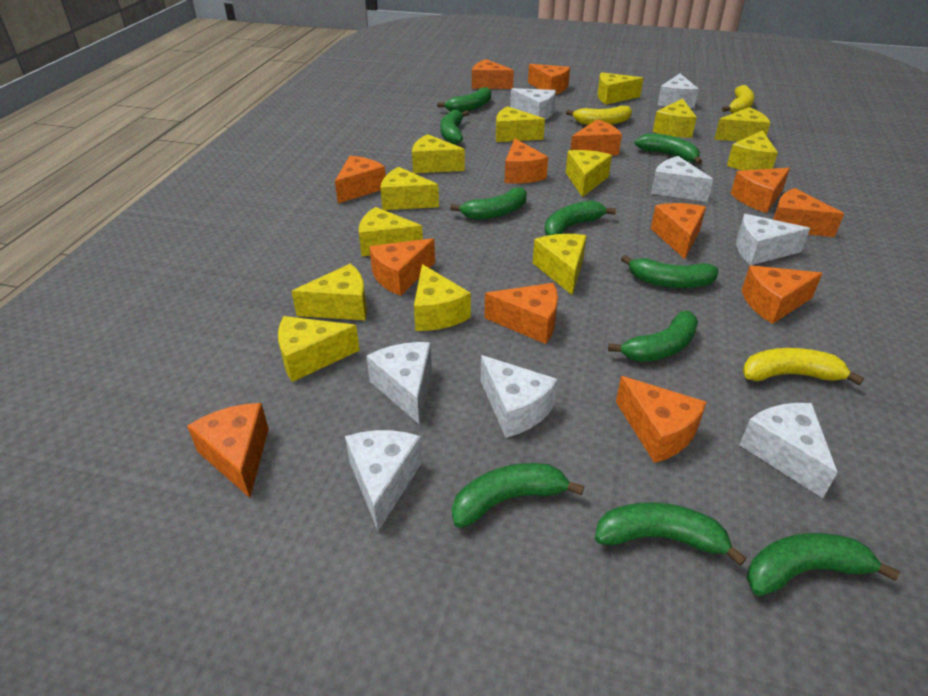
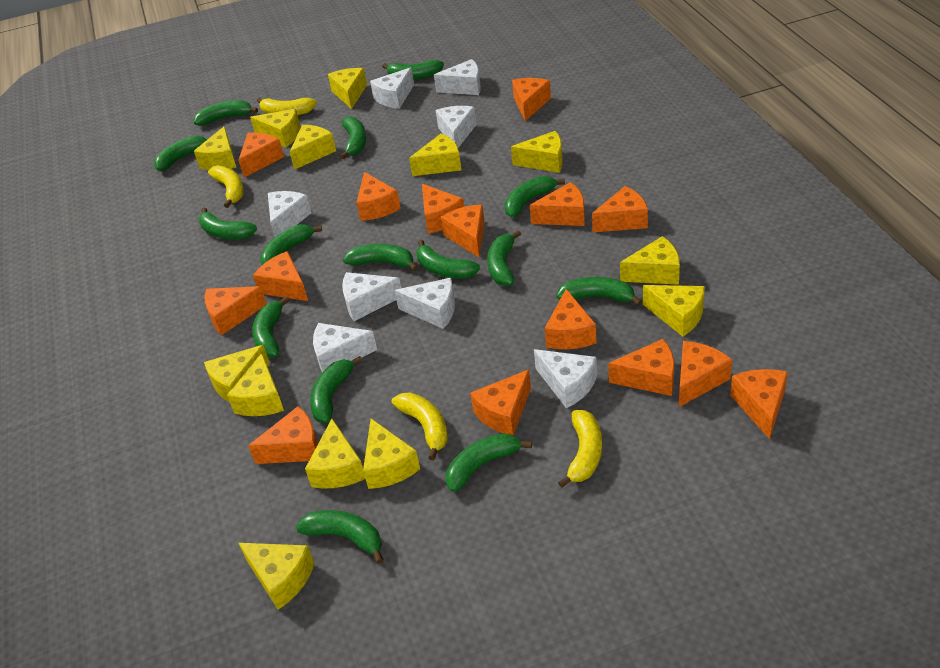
green banana: [437,87,491,112] [440,110,469,144] [450,187,527,220] [452,463,584,528] [545,200,616,236] [595,502,747,566] [608,311,698,362] [621,255,718,288] [635,133,702,165] [747,533,900,596] = 10 -> [154,136,208,171] [194,100,258,126] [199,207,257,239] [252,296,289,358] [260,225,322,265] [296,510,383,564] [310,356,363,423] [340,117,366,159] [343,244,418,271] [382,60,444,80] [416,240,480,279] [446,433,532,492] [487,230,521,286] [504,176,565,217] [556,277,642,306] = 15
orange cheese: [187,403,269,498] [335,156,386,203] [369,238,435,296] [472,59,514,89] [484,283,558,344] [504,139,548,184] [528,64,570,95] [570,119,622,156] [616,376,707,463] [651,203,706,259] [731,168,790,213] [742,265,823,324] [773,188,844,237] = 13 -> [205,286,266,335] [238,133,284,178] [248,406,318,464] [253,251,308,301] [356,172,401,221] [422,184,464,233] [441,205,485,257] [470,370,531,435] [512,78,551,121] [530,182,585,226] [545,289,596,349] [592,186,648,232] [608,339,674,396] [679,341,732,407] [730,369,788,439] = 15
yellow banana: [566,106,632,125] [722,85,755,113] [743,348,864,385] = 3 -> [208,165,244,208] [257,98,317,115] [392,392,448,460] [558,410,602,488] = 4

